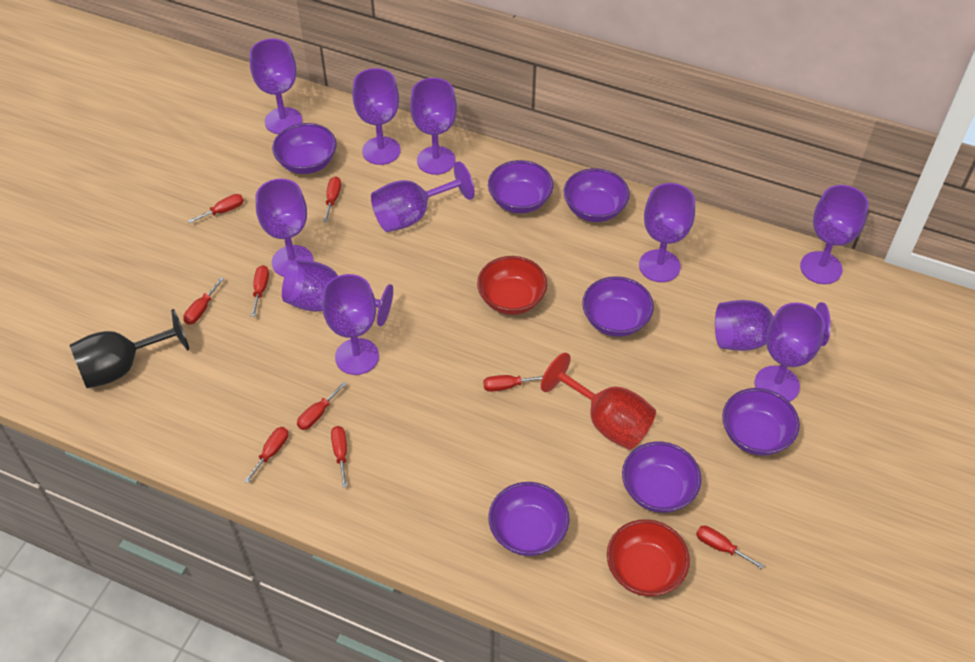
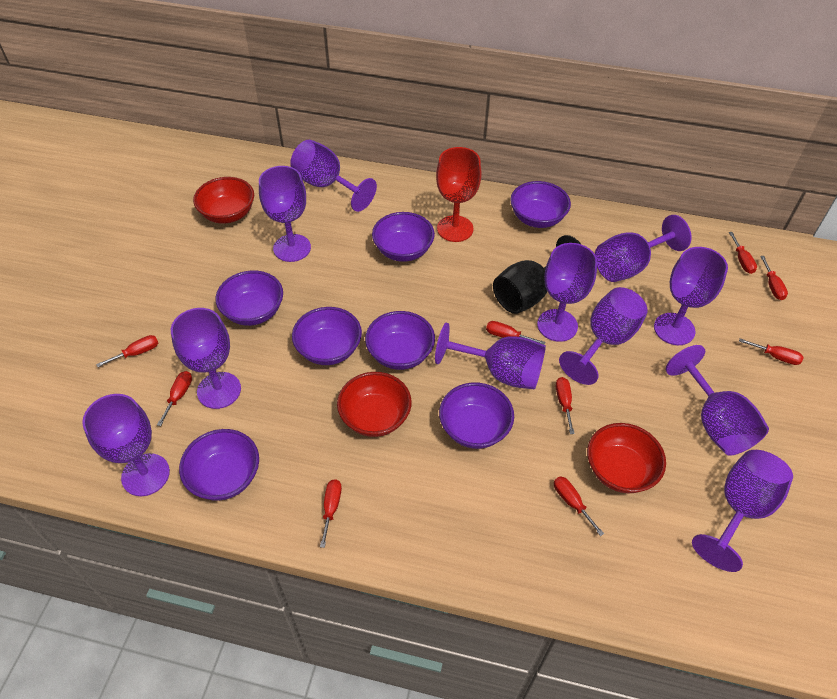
red bowl: [477,256,547,315] [607,519,690,597] = 2 -> [193,177,254,224] [337,372,412,437] [587,423,666,493] = 3

